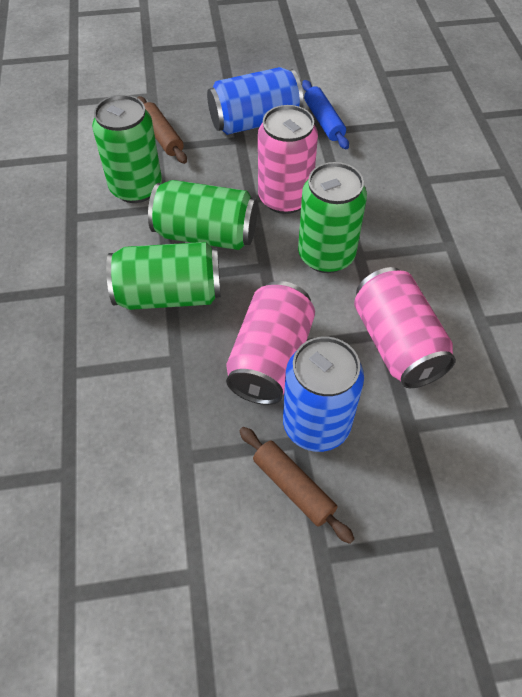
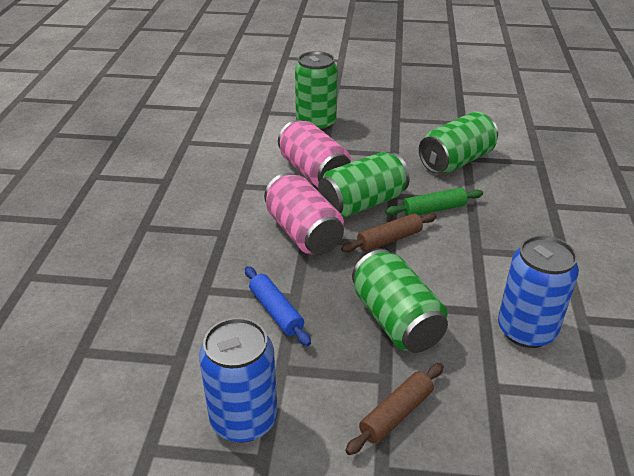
green rolling pin: none = 0 -> [385,188,483,216] = 1
pink can: [226,281,315,405] [258,105,318,214] [354,267,456,388] = 3 -> [264,173,344,255] [278,120,351,187] = 2

